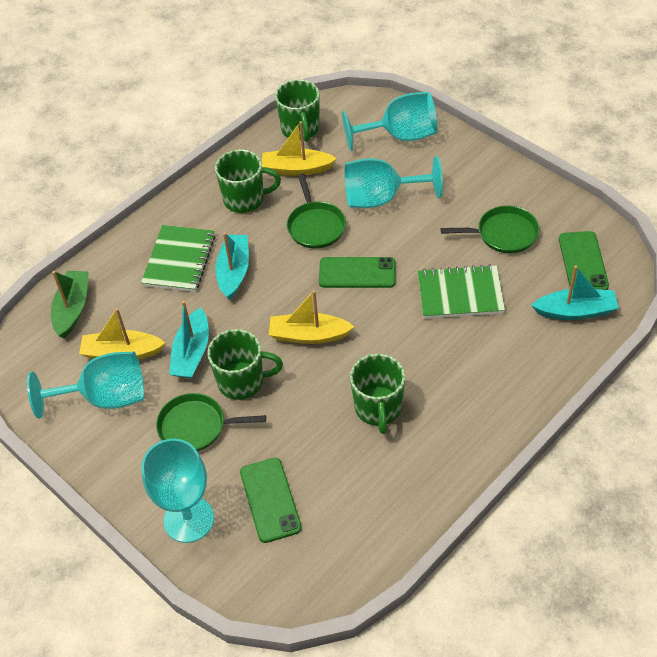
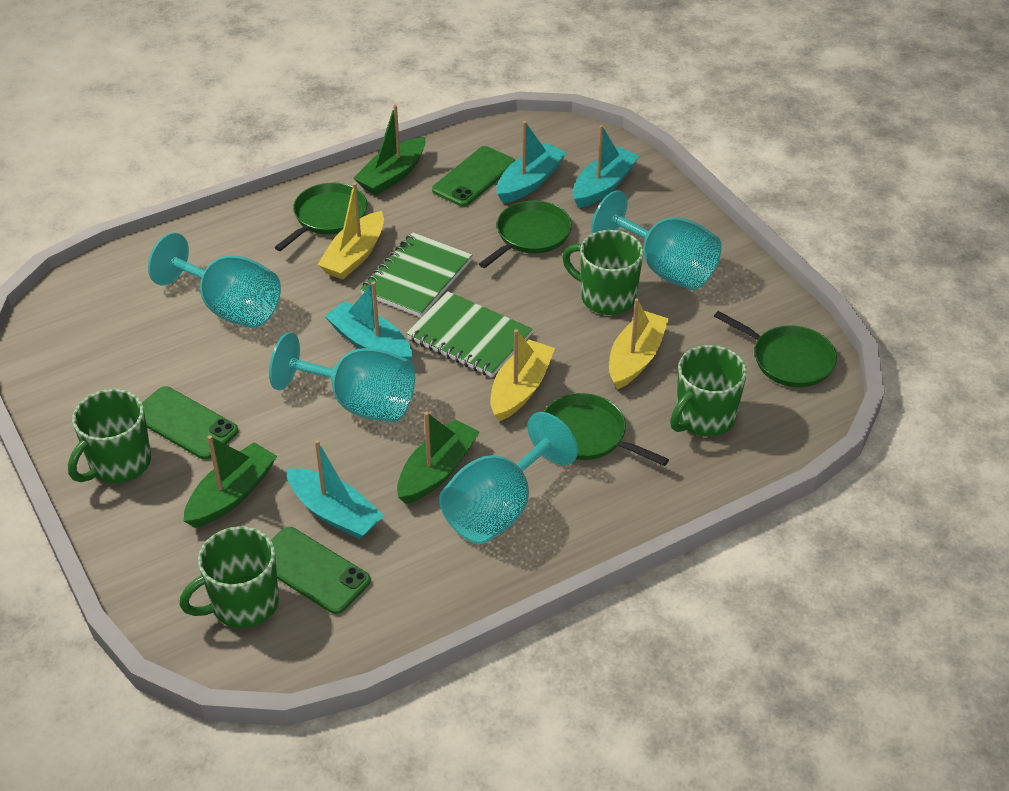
green boat: [51,271,89,338] = 1 -> [184,435,277,528] [353,104,425,196] [397,412,480,504] = 3
green pan: [156,393,266,451] [287,174,346,249] [441,206,540,253] = 3 -> [274,183,367,251] [479,200,572,268] [544,393,669,466] [714,311,837,387] = 4
turquoise boat: [169,301,209,379] [215,232,249,300] [531,265,619,320] = 3 -> [286,440,384,540] [325,281,412,360] [497,121,567,203] [573,125,639,208] = 4

